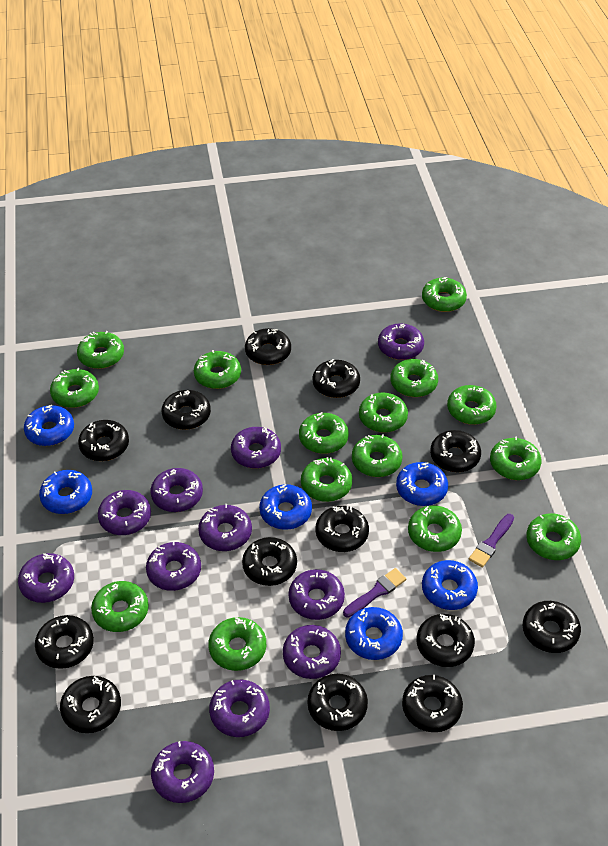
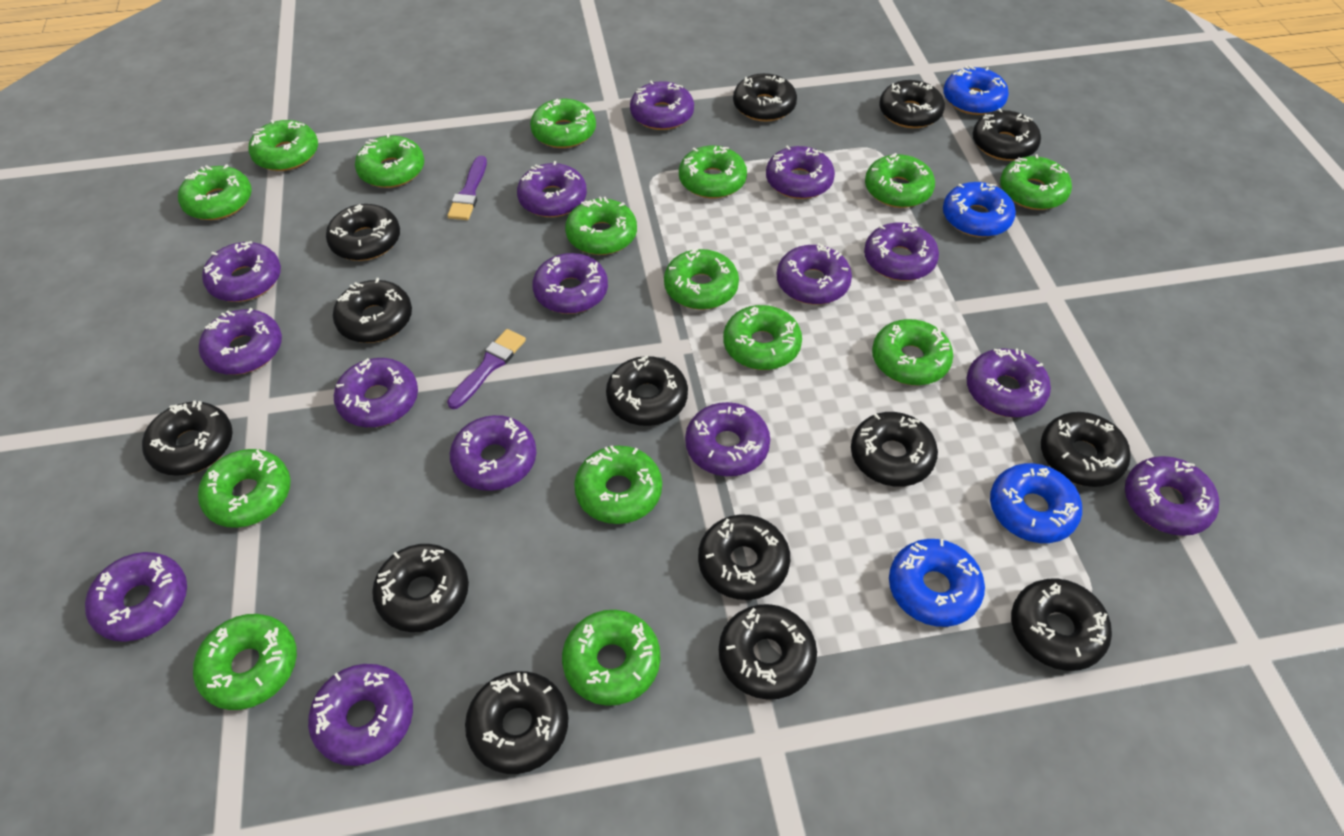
black donut: [35,615,94,669] [60,676,121,733] [78,420,129,461] [162,390,211,430] [242,537,297,586] [245,328,291,365] [307,674,368,731] [313,359,360,398] [315,506,369,552] [402,675,463,732] [417,614,475,667] [430,430,481,472] [523,601,581,653] = 13 -> [142,401,233,476] [326,204,400,261] [333,278,412,343] [372,544,469,632] [465,671,569,774] [606,356,688,426] [698,514,790,600] [719,604,817,700] [733,73,797,122] [851,412,938,487] [879,80,945,128] [973,108,1041,161] [1011,578,1112,671] [1041,412,1131,487] = 14
blue donut: [24,405,74,446] [39,470,92,514] [259,484,312,530] [345,607,403,660] [396,462,448,506] [422,560,478,610] = 6 -> [889,539,985,627] [943,65,1009,115] [943,182,1016,237] [990,463,1082,543] = 4
purple donut: [18,553,74,603] [98,490,151,535] [146,541,201,591] [150,468,203,512] [151,741,214,803] [198,504,252,551] [209,680,270,737] [231,427,281,468] [283,625,341,679] [288,569,345,620] [378,323,424,360] = 11 -> [85,552,187,642] [199,308,282,375] [202,241,281,302] [308,664,413,766] [334,358,418,427] [450,415,536,491] [517,161,587,217] [532,253,608,314] [630,81,694,130] [685,402,770,476] [766,145,835,199] [776,243,852,305] [864,222,939,281] [966,348,1051,417] [1125,456,1219,536] = 15

